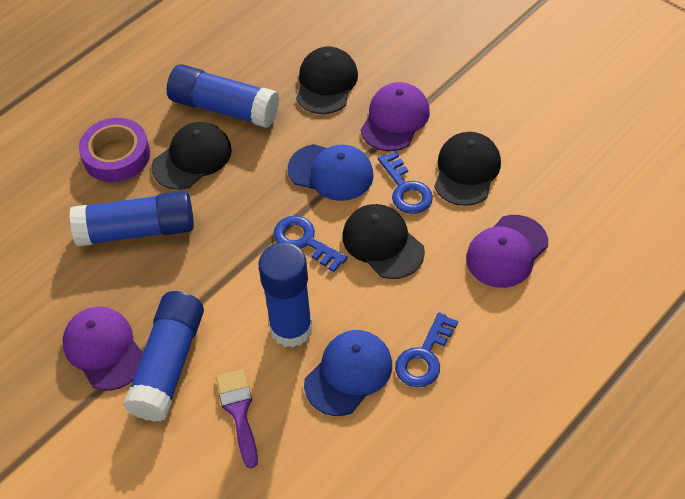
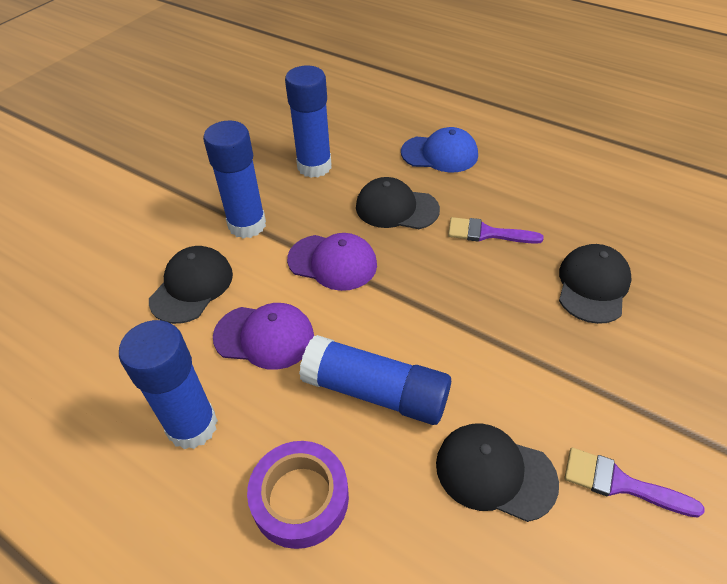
blue cap: [288,144,374,201] [304,330,392,416] = 2 -> [401,127,478,172] = 1
blue key: [273,216,348,272] [378,151,433,214] [395,312,458,387] = 3 -> none = 0
purple brush: [216,369,258,469] = 1 -> [448,217,544,244] [564,448,704,518] = 2
purple cap: [62,307,143,391] [361,82,430,151] [466,215,548,288] = 3 -> [213,303,314,370] [287,233,377,291] = 2

